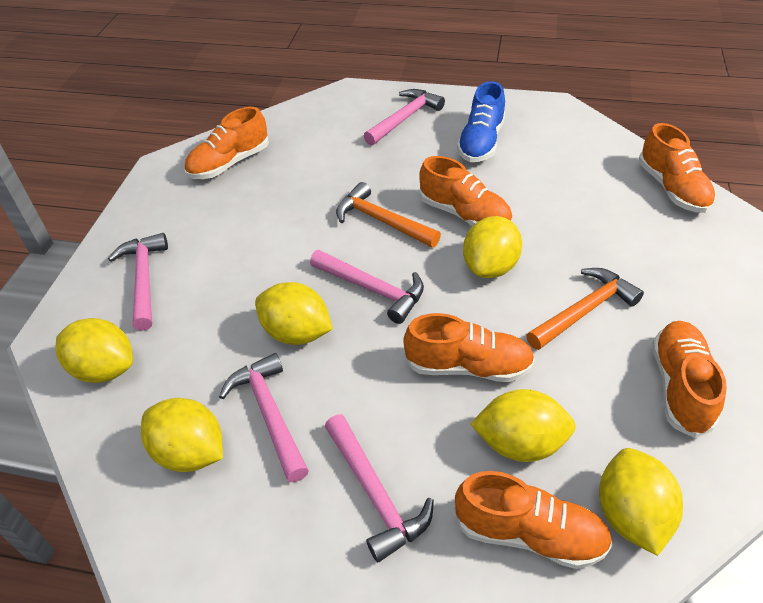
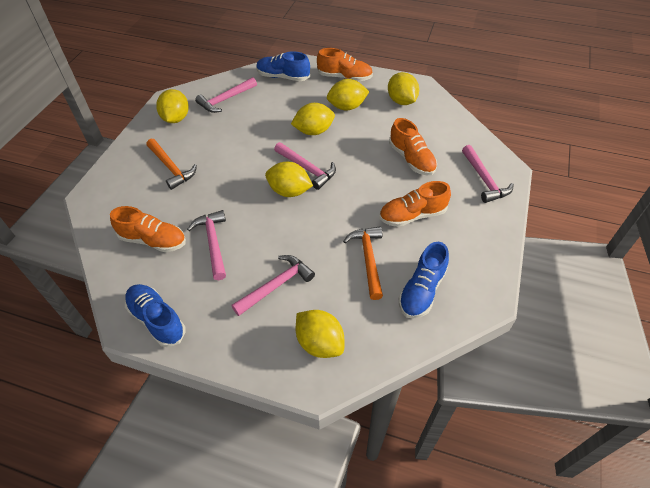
blue shoe: [457,81,505,162] = 1 -> [125,284,185,347] [256,51,310,81] [399,242,449,318] = 3
orange shoe: [184,107,269,179] [403,313,535,382] [419,156,513,226] [454,471,613,569] [639,123,716,213] [652,321,727,438] = 6 -> [110,206,186,252] [317,48,373,81] [379,181,451,227] [389,118,437,175] = 4

